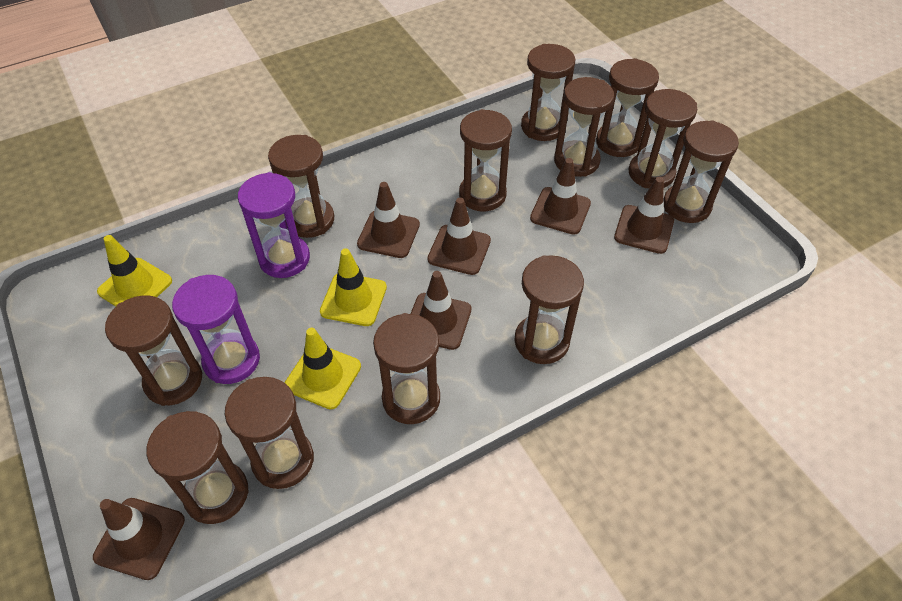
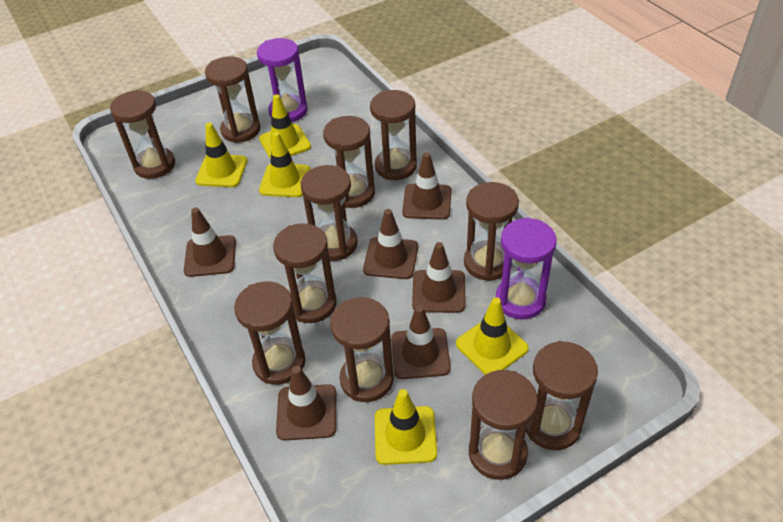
brown hourglass: [105,295,202,406] [146,411,249,524] [225,377,314,489] [268,135,334,238] [373,313,440,424] [459,109,512,211] [514,255,584,364] [521,44,575,141] [554,77,614,177] [596,58,659,157] [628,89,698,188] [664,121,739,223] = 12 -> [110,90,175,179] [205,56,261,143] [234,281,306,385] [273,223,337,323] [301,165,358,261] [323,116,375,208] [330,297,394,402] [370,90,417,180] [464,182,519,281] [469,370,538,480] [526,341,598,450] = 11
yellow traffic cone: [97,235,172,306] [285,328,361,410] [320,248,387,326] = 3 -> [195,123,248,187] [259,94,311,159] [259,132,311,197] [375,389,437,465] [456,297,529,375] = 5

